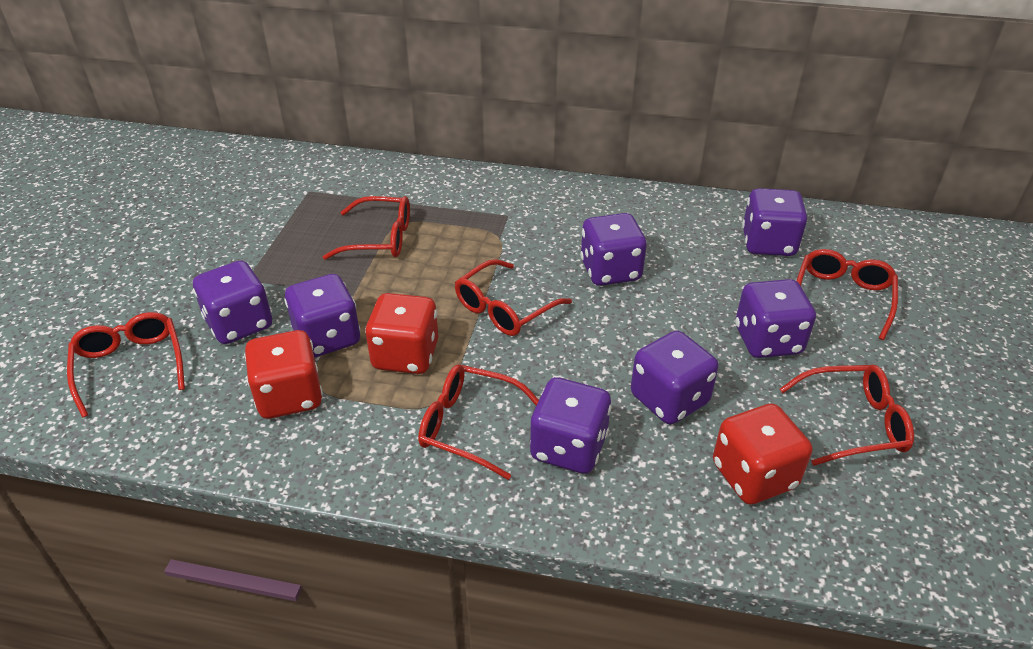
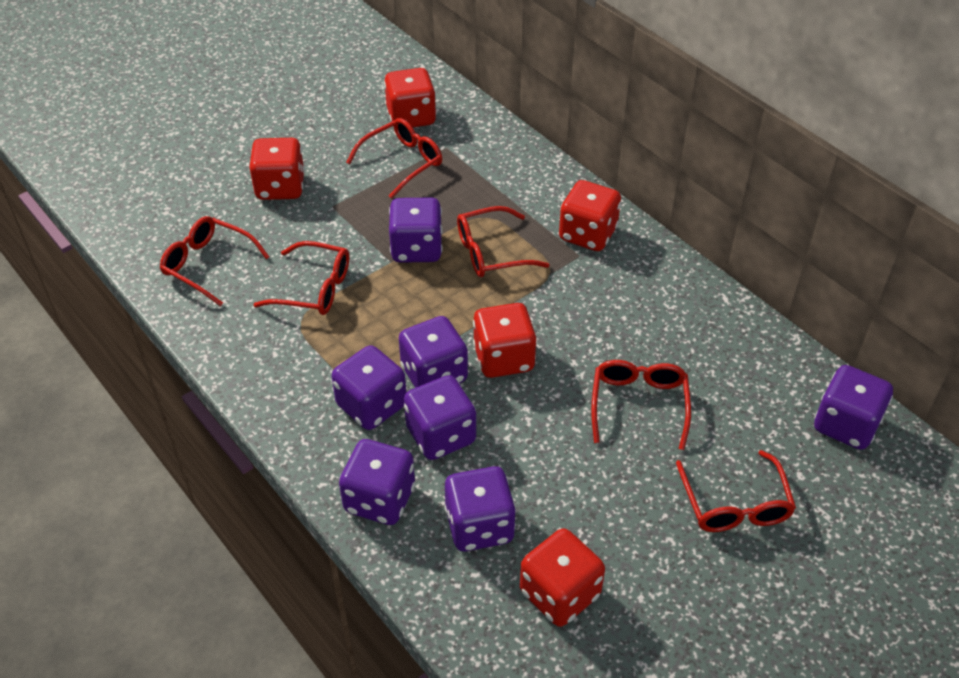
red dice: [244,330,323,419] [365,293,438,374] [713,403,812,505] = 3 -> [249,138,305,200] [384,68,436,127] [473,303,536,378] [520,529,605,627] [559,180,621,251] = 5

